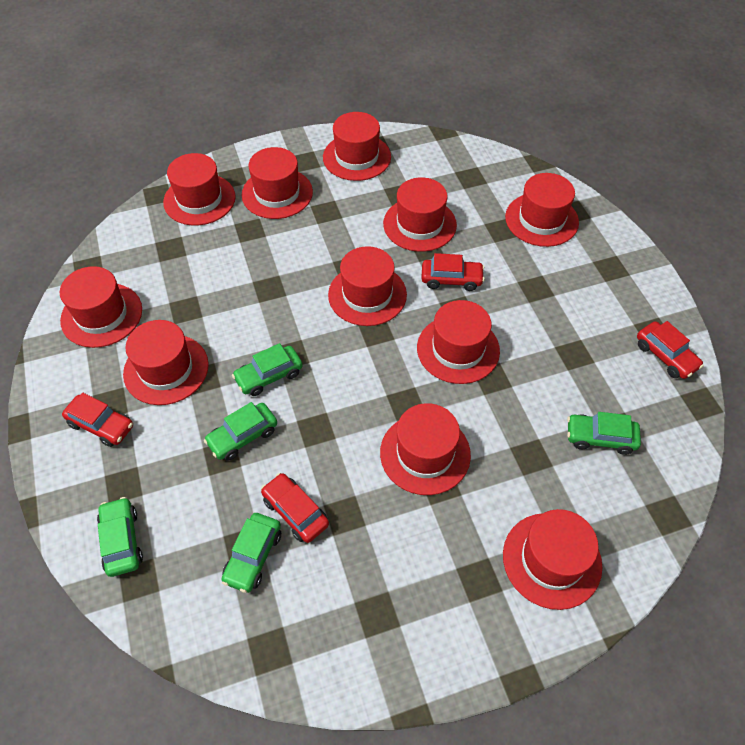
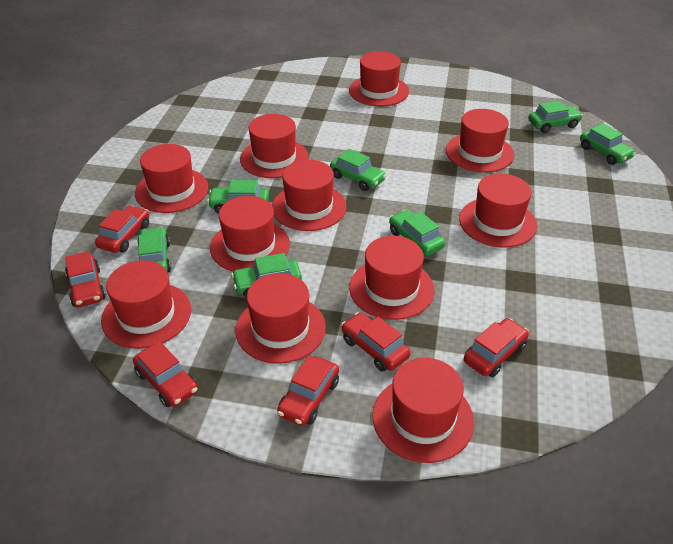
green car: [97,497,143,577] [204,402,277,461] [221,513,281,593] [232,343,303,396] [567,412,641,455] = 5 -> [137,227,171,273] [207,180,269,214] [231,253,302,298] [330,149,386,191] [389,210,445,256] [528,101,583,133] [580,123,636,165] = 7
red car: [62,393,133,447] [261,473,329,543] [421,253,485,291] [637,321,704,379] = 4 -> [65,251,106,307] [95,206,149,253] [133,342,198,407] [277,356,339,426] [341,312,411,372] [464,318,529,377] = 6

